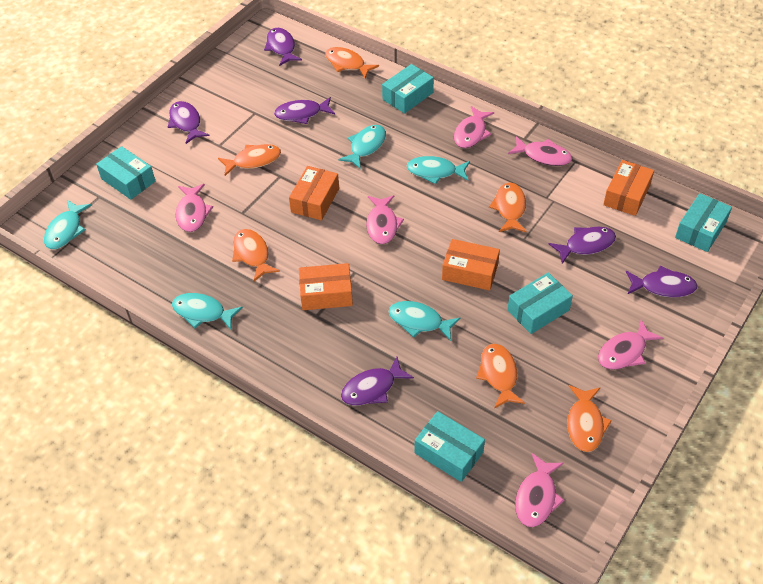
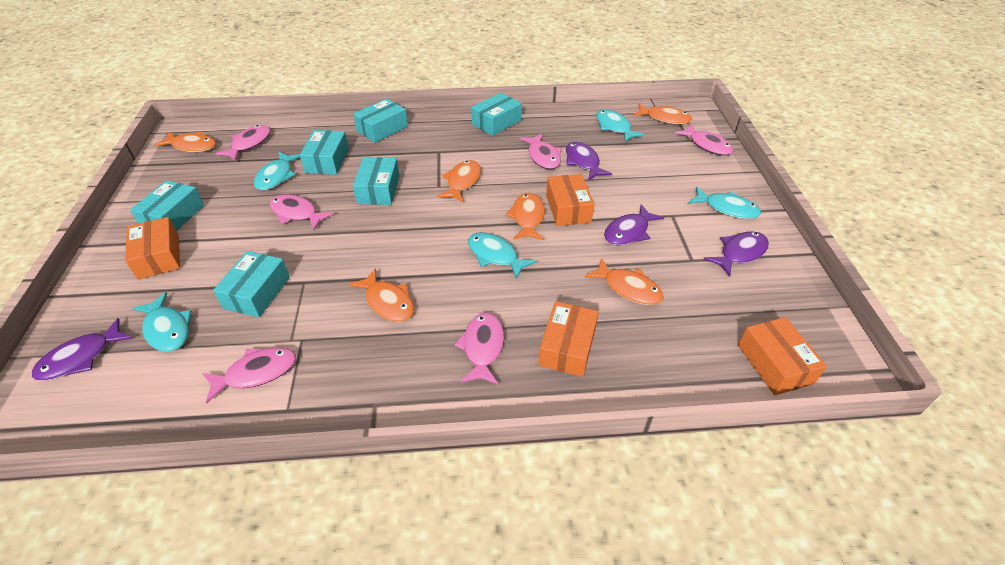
purple fish: [168,101,209,144] [264,28,302,66] [274,97,335,124] [341,357,414,406] [549,227,616,264] [626,266,698,297] = 6 -> [32,318,133,381] [566,142,612,181] [604,204,664,245] [705,231,769,276] = 4
turquoise box: [96,146,155,200] [382,64,434,114] [414,411,485,482] [507,272,573,334] [675,193,732,252] = 5 -> [130,180,204,231] [213,251,290,317] [300,130,349,175] [353,99,408,143] [353,157,400,205] [471,93,522,136] = 6

